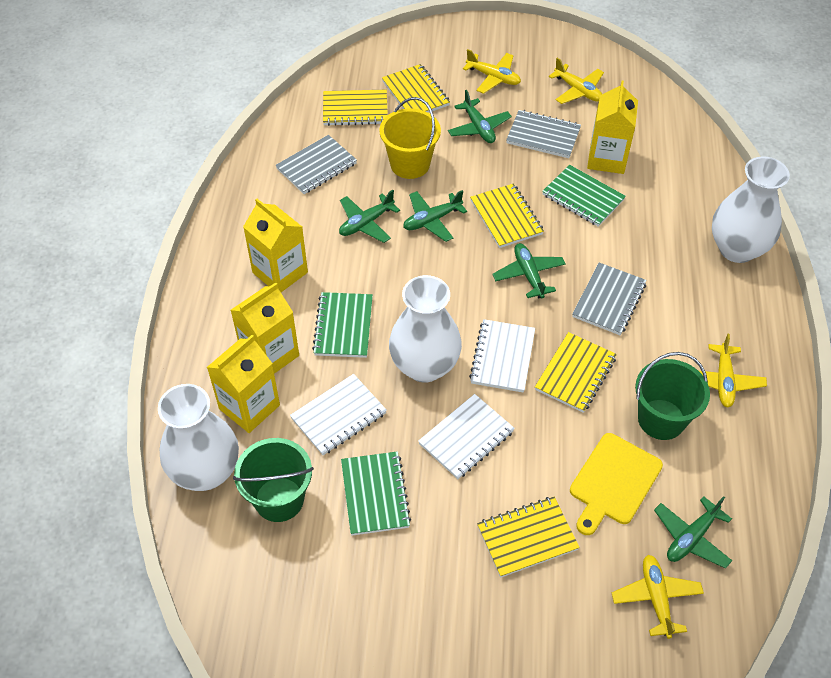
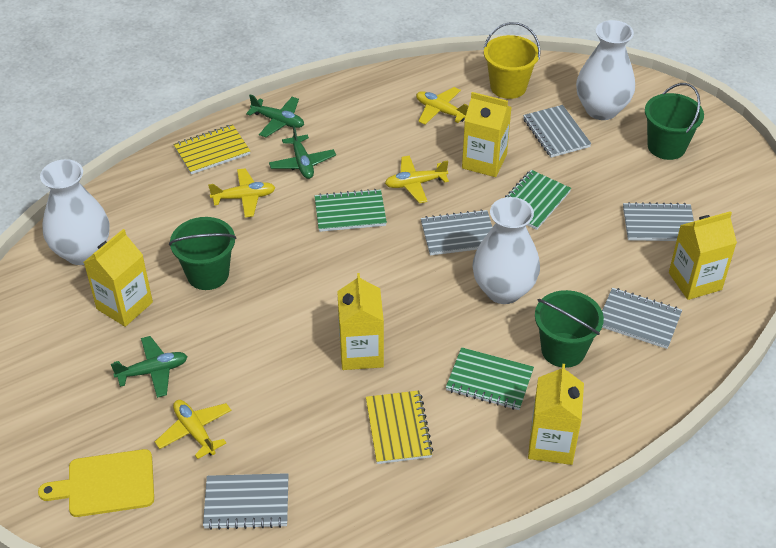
green bucket: [233,438,314,522] [635,352,710,440] = 2 -> [169,217,236,290] [535,290,604,368] [645,83,704,160] = 3
green plane: [339,190,400,243] [403,190,467,242] [448,90,512,143] [492,243,566,298] [654,496,732,569] = 5 -> [111,336,188,398] [246,94,304,137] [269,125,336,179] = 3
grey notebook: [276,135,357,194] [506,110,581,158] [572,263,647,335] = 3 -> [203,473,289,530] [421,209,492,256] [523,105,591,158] [602,288,682,349] [623,202,694,241] = 5
white notebook: [290,374,387,455] [418,394,515,479] [469,319,535,393] = 3 -> none = 0
yellow carton: [207,335,280,433] [231,283,299,374] [243,199,308,292] [587,81,638,174] = 4 -> [84,229,153,327] [337,273,384,370] [462,92,512,177] [528,364,584,465] [669,211,737,300] = 5
yellow notebook: [323,90,388,126] [382,64,450,113] [470,183,544,248] [477,497,580,578] [535,332,617,413] = 5 -> [174,124,250,174] [366,391,434,464] = 2

